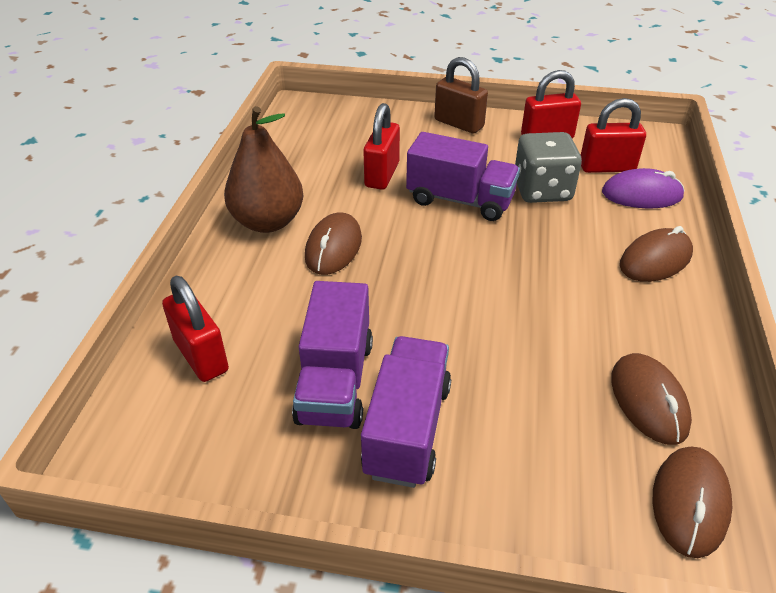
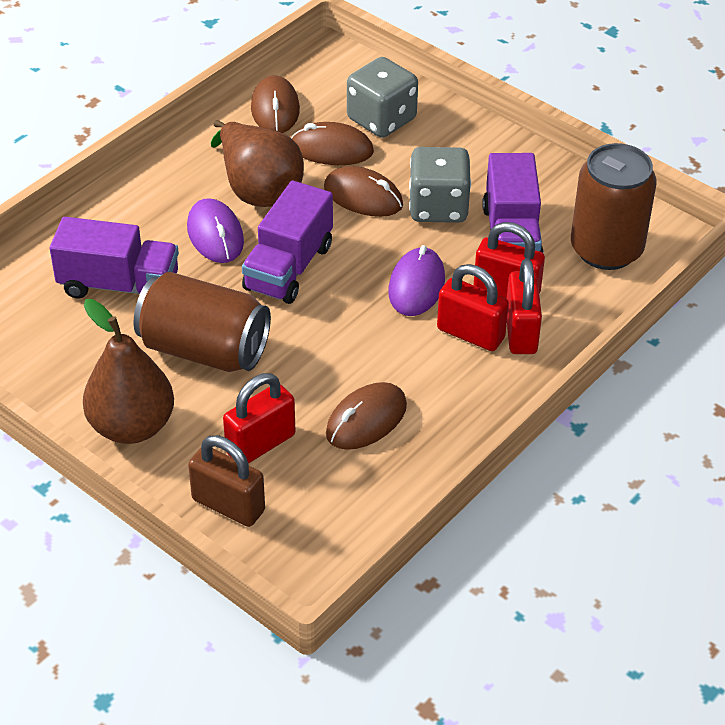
brown can: none = 0 -> [134,272,271,372] [571,143,656,270] = 2
brown pear: [224,106,304,233] = 1 -> [83,299,174,444] [211,120,304,207] = 2
grey dice: [515,132,582,203] = 1 -> [347,57,418,138] [409,147,471,223] = 2
purple mouse: [602,168,684,208] = 1 -> [187,198,244,263] [388,245,445,316] = 2

